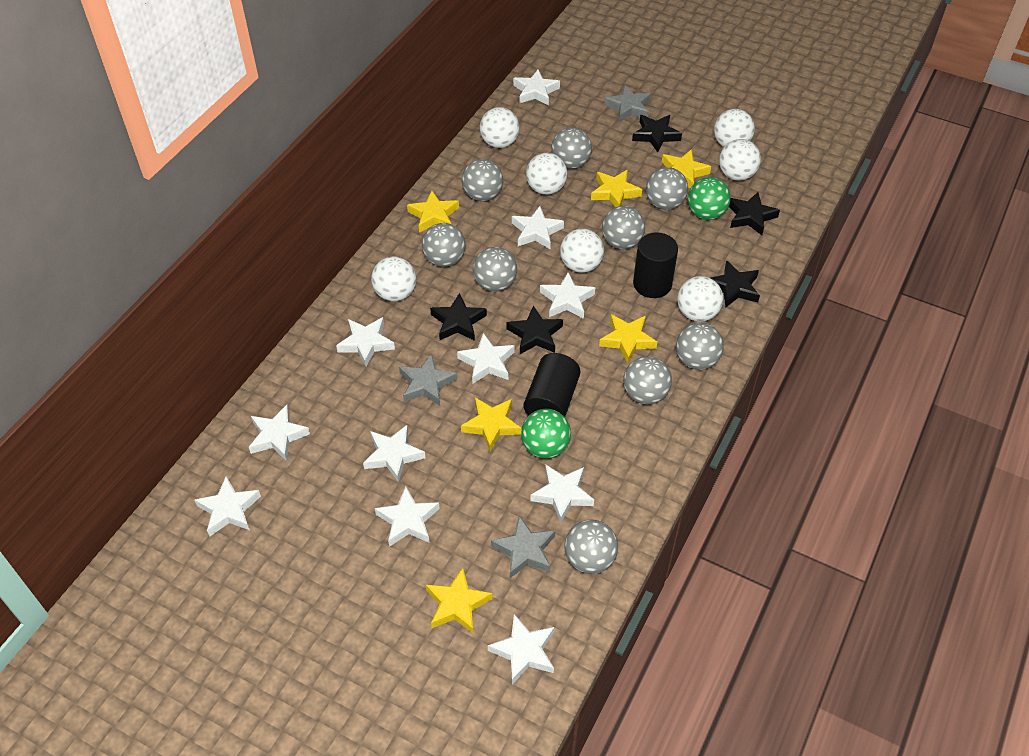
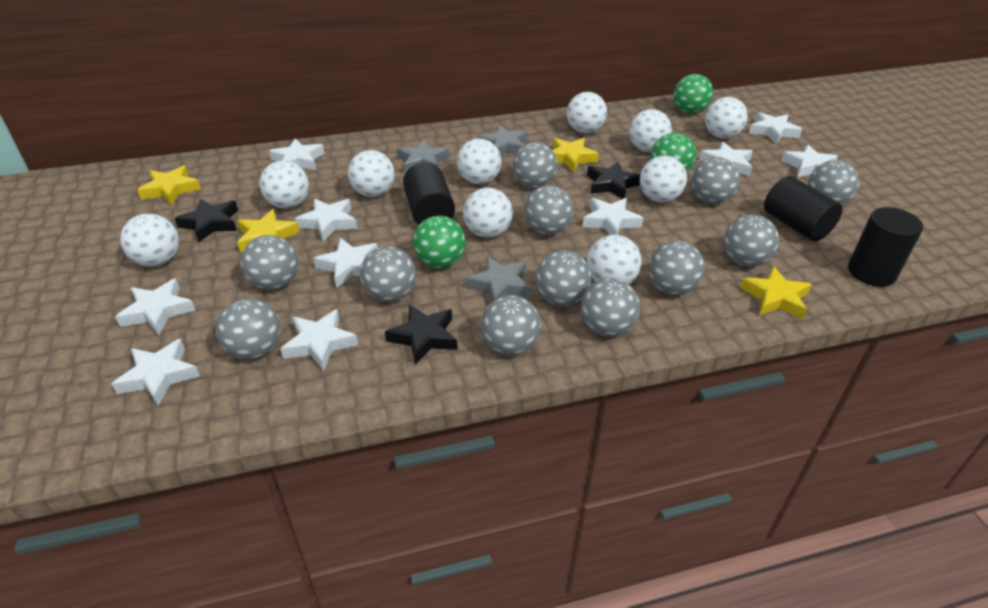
black cylinder: [524,353,580,417] [633,232,678,298] = 2 -> [403,163,455,225] [764,176,843,242] [848,207,923,287] = 3
black star: [430,293,487,341] [507,306,563,354] [632,115,682,152] [711,260,760,308] [729,192,780,235] = 5 -> [175,199,238,242] [385,305,458,365] [587,161,640,199] = 3
green ball: [521,409,571,459] [688,177,731,220] = 2 -> [413,216,466,268] [651,133,696,173] [674,74,713,114] = 3
grey ball: [422,223,466,267] [462,159,503,201] [473,247,517,292] [551,128,592,169] [564,520,618,574] [602,206,645,249] [623,356,672,405] [646,167,688,210] [676,323,724,370] = 9 -> [216,298,281,360] [241,235,298,290] [360,247,416,302] [481,295,541,355] [513,142,558,188] [524,185,574,235] [536,250,592,306] [581,278,640,337] [648,241,705,295] [691,157,740,204] [724,215,779,267] [808,160,859,205] = 12
white ball: [371,256,416,301] [480,107,519,148] [526,153,567,195] [560,229,604,273] [677,276,723,322] [714,109,755,147] [719,139,761,181] = 7 -> [120,214,179,267] [260,160,309,209] [348,150,395,197] [457,139,501,184] [463,188,513,238] [567,92,607,133] [587,235,641,284] [629,109,672,152] [640,156,687,203] [705,97,748,139] = 10
white star: [194,476,261,536] [249,405,310,461] [336,317,395,366] [363,425,425,482] [375,486,440,547] [457,333,515,384] [488,614,554,684] [512,206,564,249] [513,69,560,105] [530,464,594,524] [540,272,595,319] = 11 -> [112,338,200,406] [116,278,195,335] [269,138,325,170] [281,309,358,371] [295,198,357,241] [314,238,378,288] [582,198,643,235] [699,141,753,176] [749,112,802,144] [781,145,838,178] = 10
yellow star: [407,190,459,233] [426,568,492,633] [461,398,522,451] [591,170,642,207] [599,314,657,363] [662,149,711,189] = 6 -> [137,165,201,205] [237,209,300,252] [553,138,599,172] [740,266,812,319] = 4

